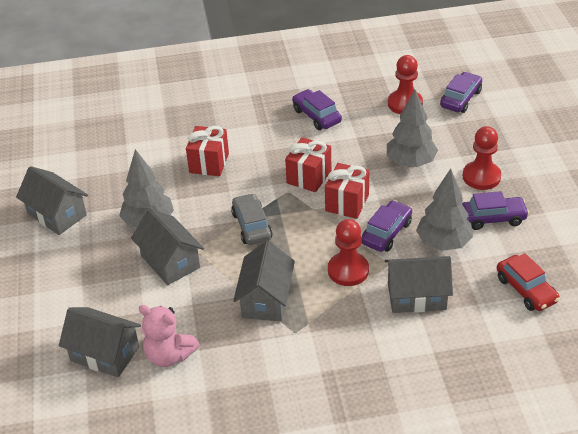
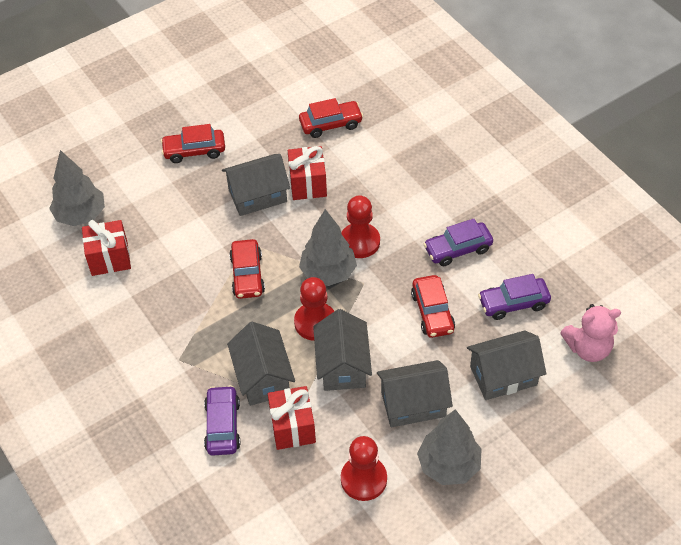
grey car: [231,193,273,245] = 1 -> none = 0
purple car: [292,89,342,130] [361,200,412,252] [440,72,482,113] [462,191,529,230] = 4 -> [204,385,240,456] [424,219,493,266] [478,274,551,320] = 3
red car: [497,253,560,311] = 1 -> [161,124,225,163] [229,239,265,299] [299,98,363,138] [411,275,455,338] = 4

